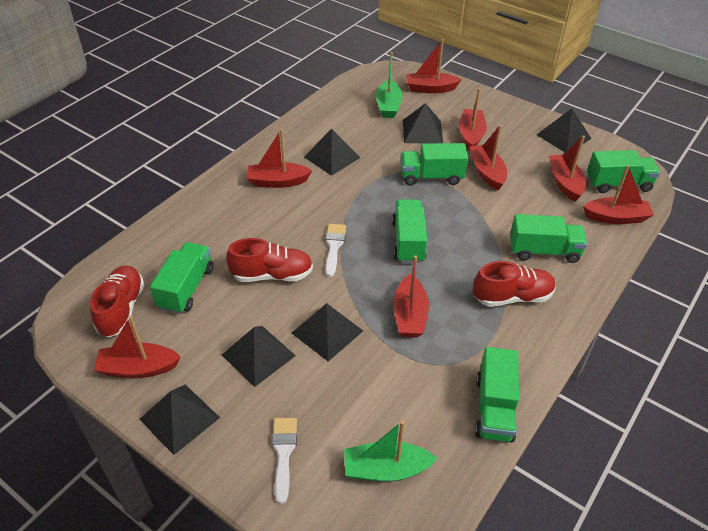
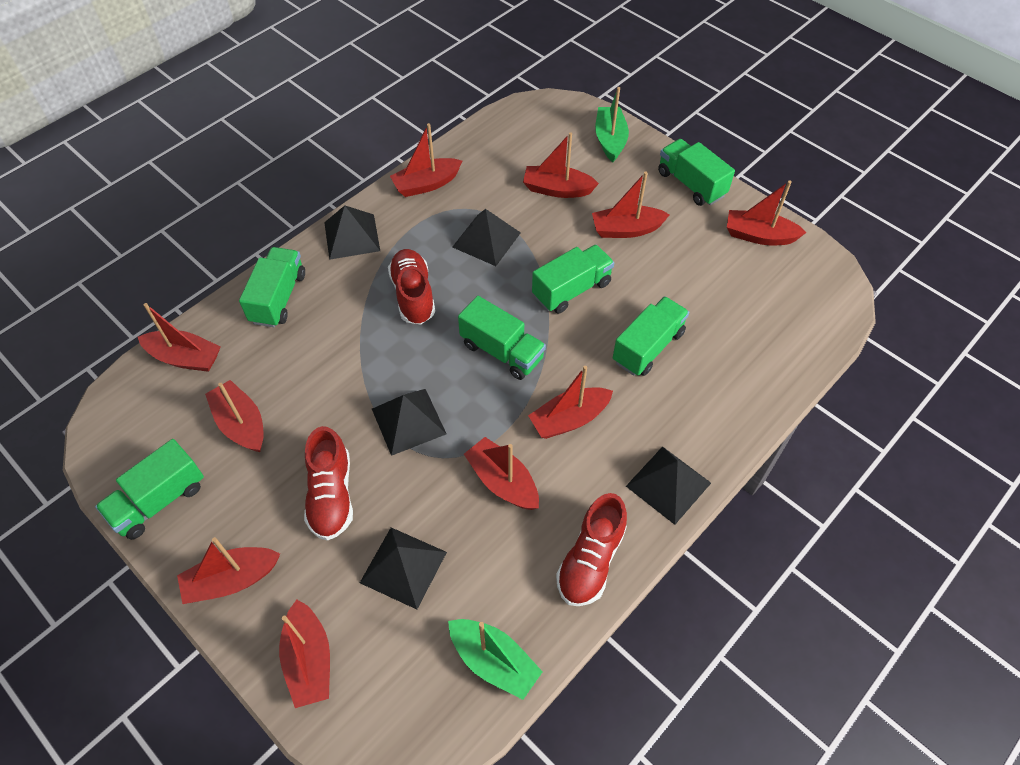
black pyramid: [140,384,220,455] [222,326,296,387] [292,303,363,362] [304,129,360,176] [403,103,443,143] [537,108,592,153] = 6 -> [324,205,380,260] [360,528,447,609] [372,389,446,456] [453,209,521,266] [626,446,711,525] = 5
red boat: [94,316,181,378] [247,129,312,188] [393,255,429,337] [406,39,462,93] [459,88,487,152] [470,125,507,191] [549,135,586,202] [583,165,654,224] = 8 -> [138,303,221,372] [177,537,280,604] [205,380,264,452] [279,600,330,708] [390,123,462,197] [464,437,539,510] [523,132,599,198] [528,366,613,439] [592,172,670,238] [727,180,807,245] = 10
white brush: [272,418,297,504] [325,224,346,277] = 2 -> none = 0

